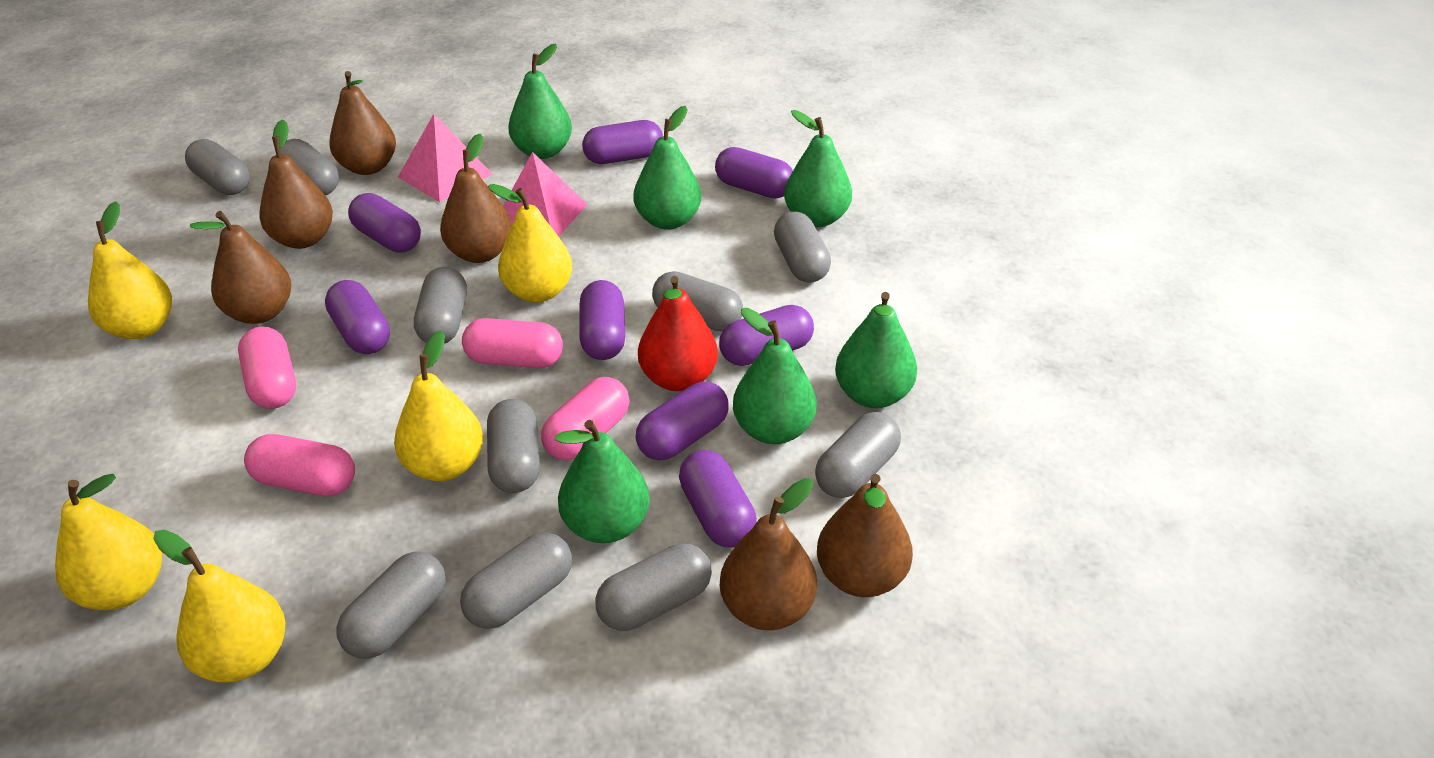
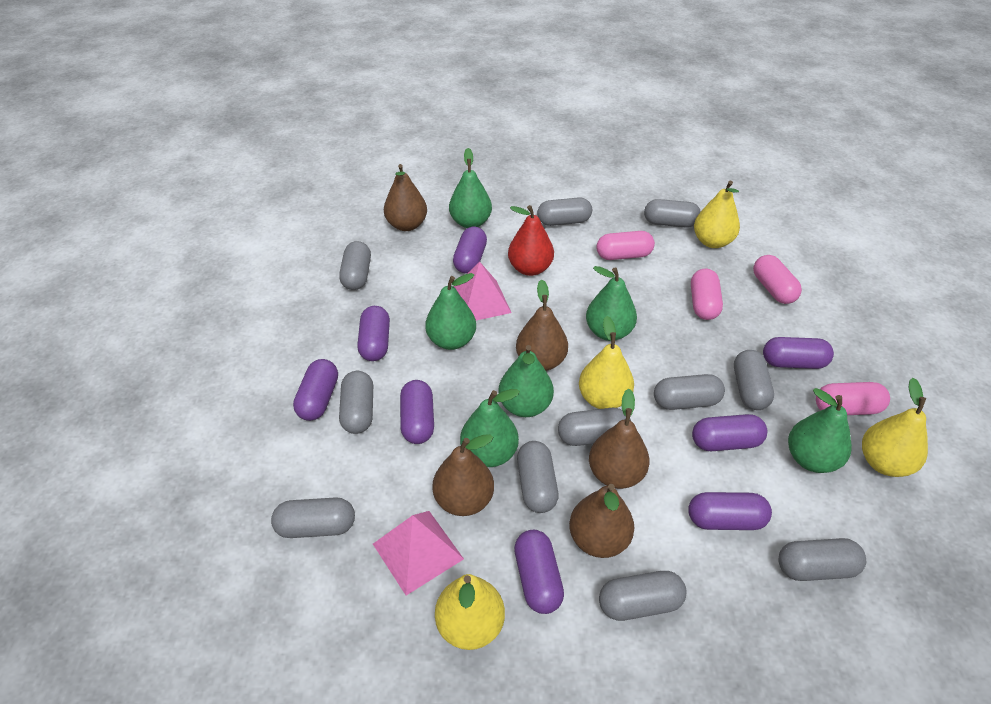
brown pear: [190,211,291,324] [259,119,333,249] [329,71,396,175] [440,134,512,263] [720,478,817,630] [817,474,913,597] = 6 -> [384,164,427,231] [432,434,494,516] [516,279,568,371] [569,484,634,558] [589,389,650,489] = 5
grey capsule: [185,139,250,195] [280,139,339,195] [336,551,445,659] [414,267,467,344] [460,532,572,629] [487,399,540,493] [595,543,712,631] [652,271,743,332] [774,211,831,282] [815,412,901,498] = 10 -> [271,497,355,538] [339,241,371,290] [339,371,373,434] [517,441,559,513] [537,197,592,226] [558,408,631,446] [599,571,686,621] [644,199,701,228] [654,374,725,410] [734,350,774,410] [778,538,866,581] = 11
yellow pear: [55,474,162,610] [88,201,172,339] [153,530,285,683] [394,330,483,481] [488,184,572,303] = 5 -> [435,574,505,650] [579,316,634,409] [694,181,740,248] [862,378,928,477] = 4

